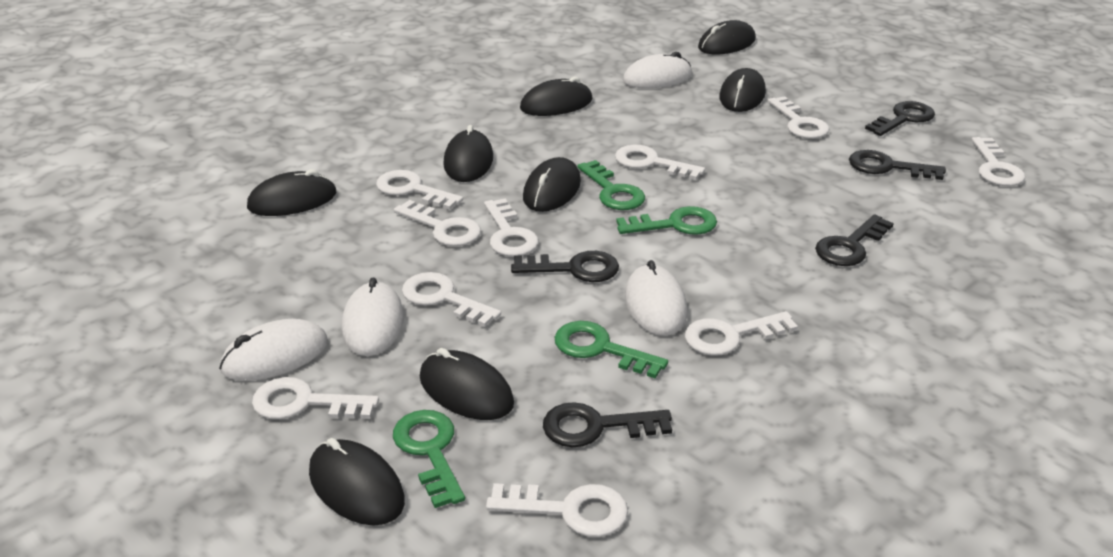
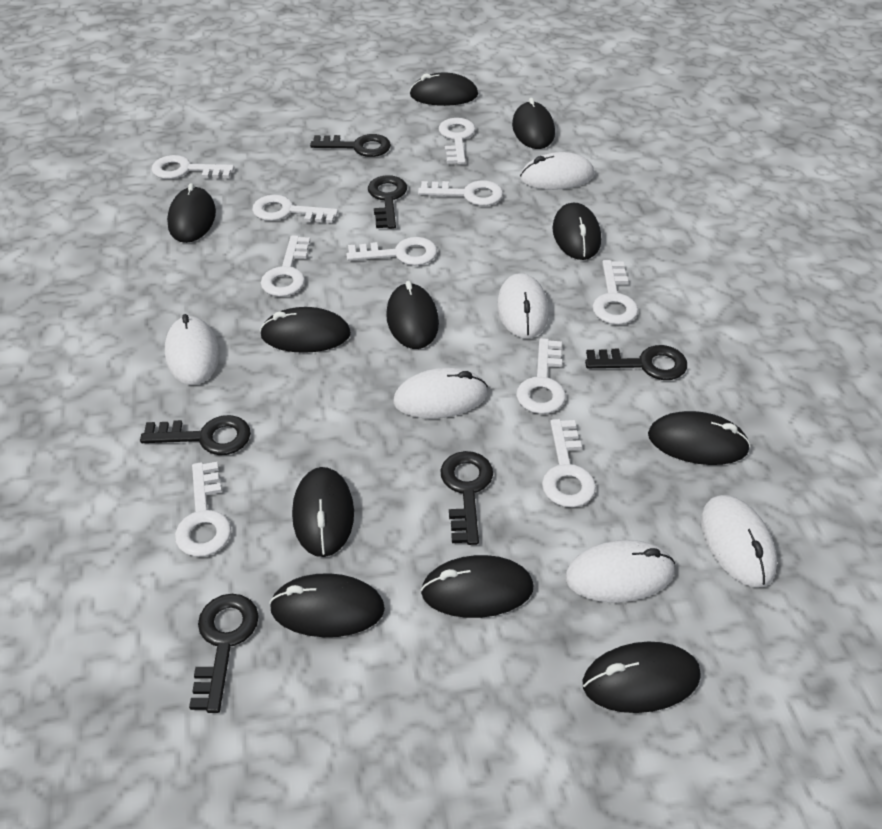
black key: [511,251,619,282] [543,402,672,447] [815,215,894,266] [849,150,946,180] [865,101,935,136] = 5 -> [140,415,251,455] [189,594,259,713] [310,134,391,157] [368,175,407,229] [440,451,493,545] [585,345,687,380] = 6
black mouse: [247,169,336,216] [309,438,405,526] [420,348,514,420] [443,125,493,182] [520,77,593,116] [523,157,581,212] [698,20,756,54] [719,68,766,112] = 8 -> [167,183,216,243] [260,307,351,353] [269,573,385,637] [292,467,354,557] [386,281,439,349] [410,72,478,106] [421,555,534,618] [512,98,555,149] [552,203,601,260] [583,642,701,713] [648,411,751,465] = 11
green key: [393,410,465,508] [555,321,668,378] [577,160,645,210] [616,206,717,235] = 4 -> none = 0
white mouse: [219,319,328,381] [341,278,404,356] [623,52,692,88] [625,260,687,336] = 4 -> [165,314,220,385] [393,368,488,419] [497,273,549,339] [520,152,594,190] [565,540,675,603] [701,495,777,587] = 6

